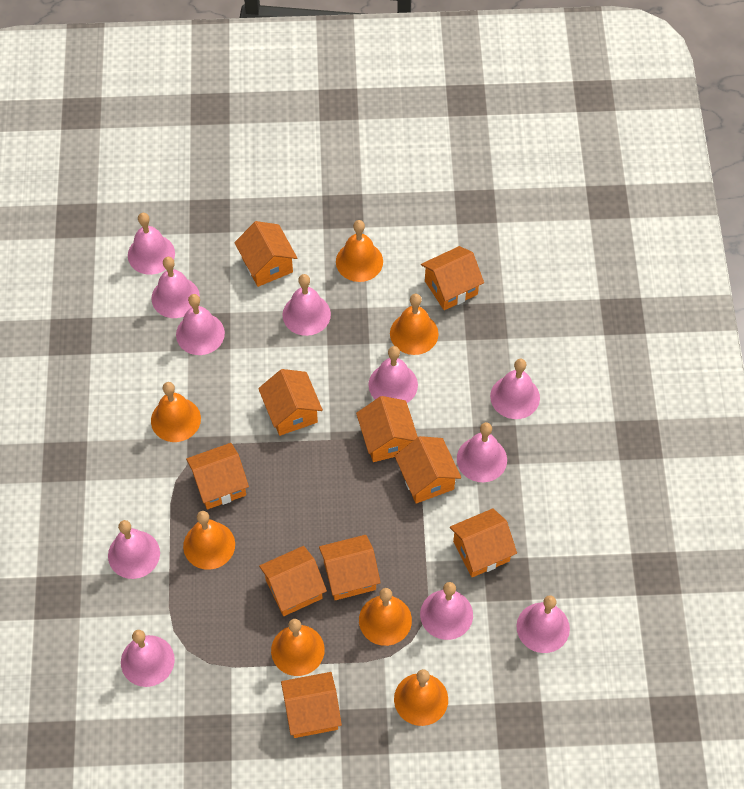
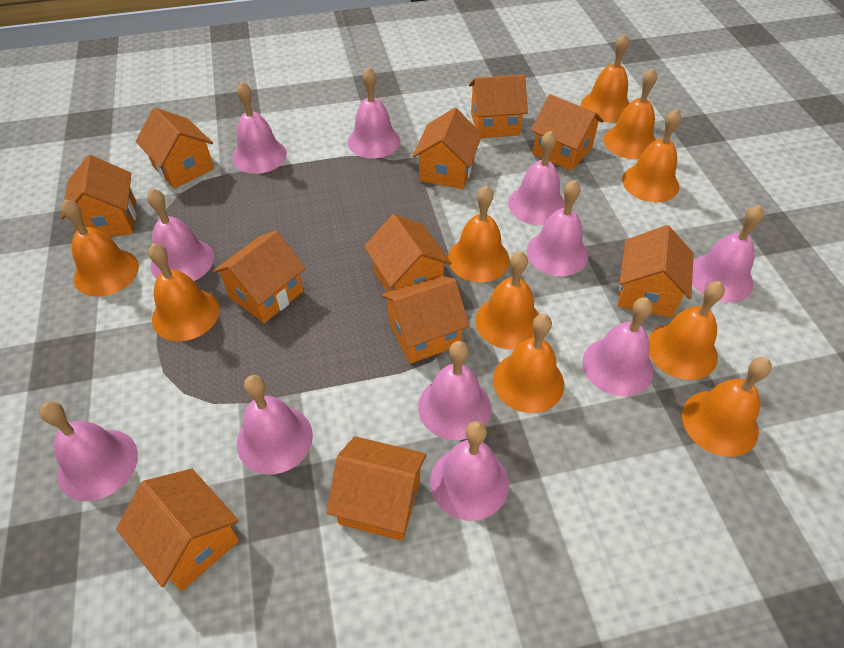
orange bell: [151,382,201,442] [183,511,235,570] [271,619,325,676] [336,220,383,282] [359,588,412,646] [390,294,438,355] [394,669,448,726] = 7 -> [61,199,139,297] [148,243,219,341] [448,186,510,282] [475,251,539,349] [493,314,564,413] [581,33,630,123] [604,68,657,159] [622,109,681,202] [649,281,725,380] [682,357,772,457] = 10
orange house: [186,443,249,509] [234,221,297,287] [258,369,323,436] [259,546,327,616] [281,672,342,738] [319,535,381,600] [356,396,418,462] [395,436,461,504] [421,246,484,310] [450,508,517,577] = 10 -> [61,155,136,237] [116,469,239,591] [135,108,214,188] [213,230,305,323] [326,436,427,541] [364,214,452,292] [381,275,470,364] [413,108,482,189] [469,74,528,138] [531,94,604,171] [618,225,694,318] = 11

